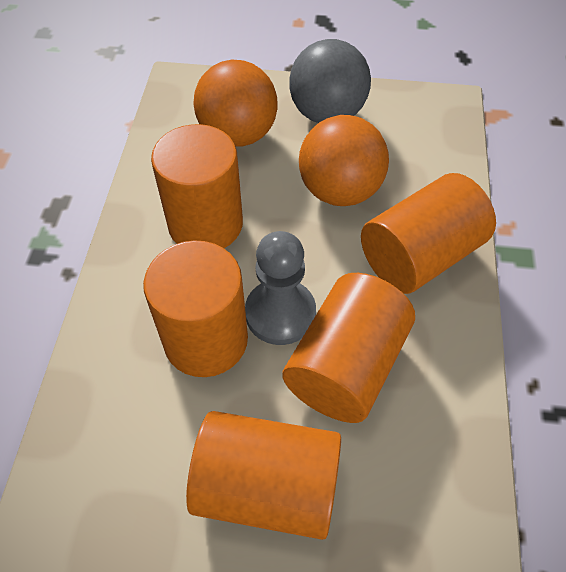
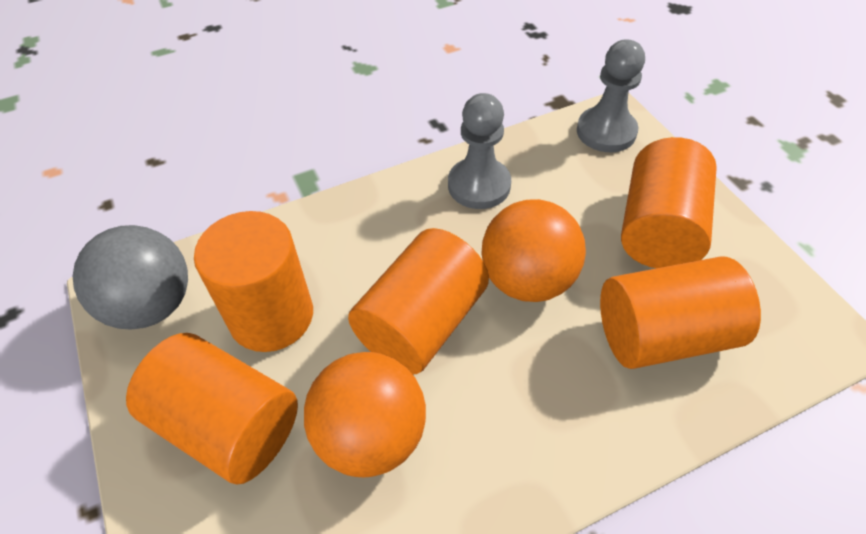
grey pawn: [245,231,316,345] = 1 -> [448,93,511,209] [577,39,645,152] = 2

